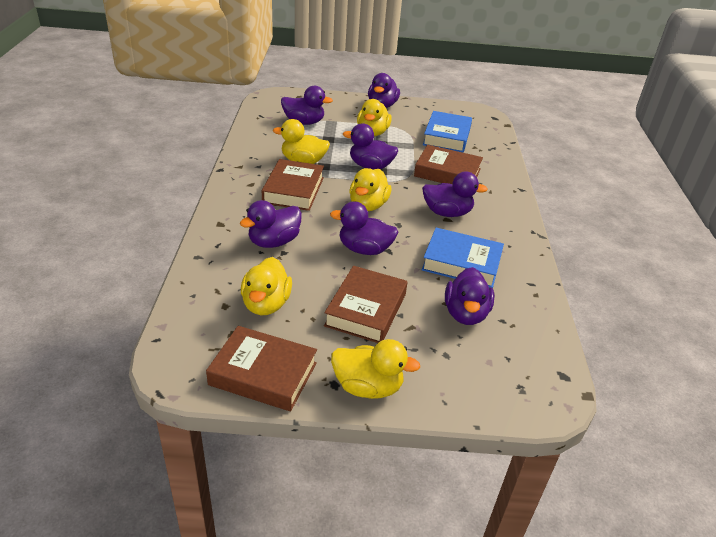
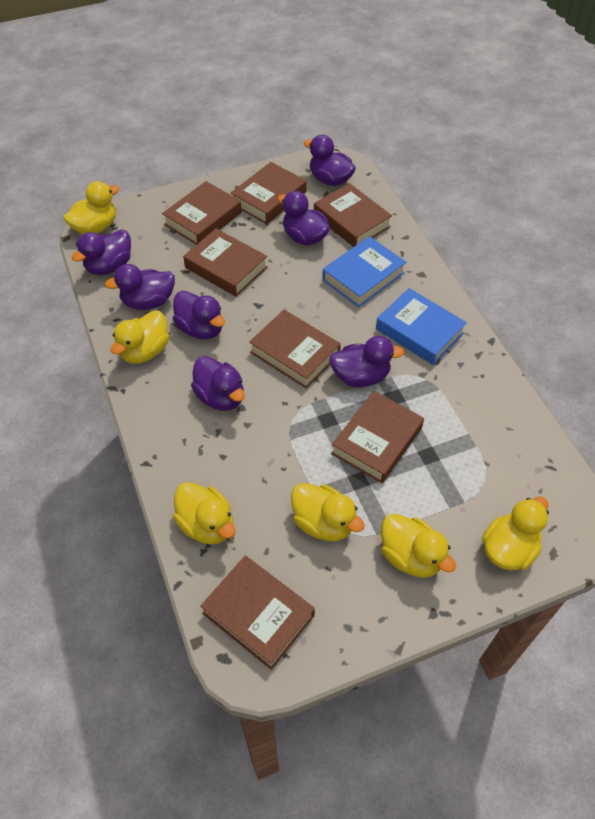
brown book: [206,326,317,411] [262,159,324,211] [324,266,407,343] [414,145,483,184] = 4 -> [162,181,242,245] [183,228,268,297] [200,556,315,670] [231,162,306,224] [249,310,341,389] [314,183,392,247] [331,391,424,483] = 7
yellow duck: [241,257,292,315] [273,119,330,164] [331,339,420,399] [349,168,392,211] [357,99,392,136] = 5 -> [64,181,119,234] [111,310,169,364] [173,482,235,545] [291,483,365,541] [381,514,456,578] [482,496,549,571] = 6

